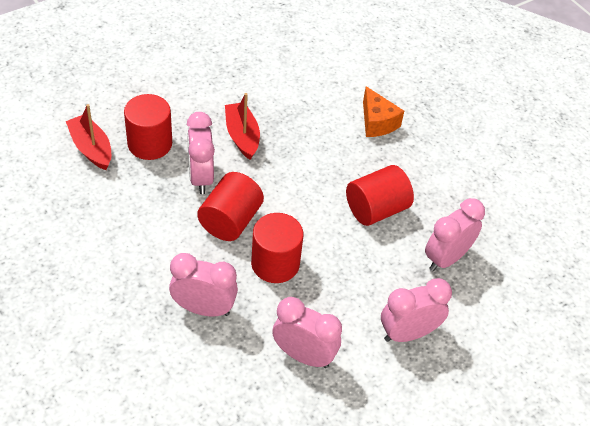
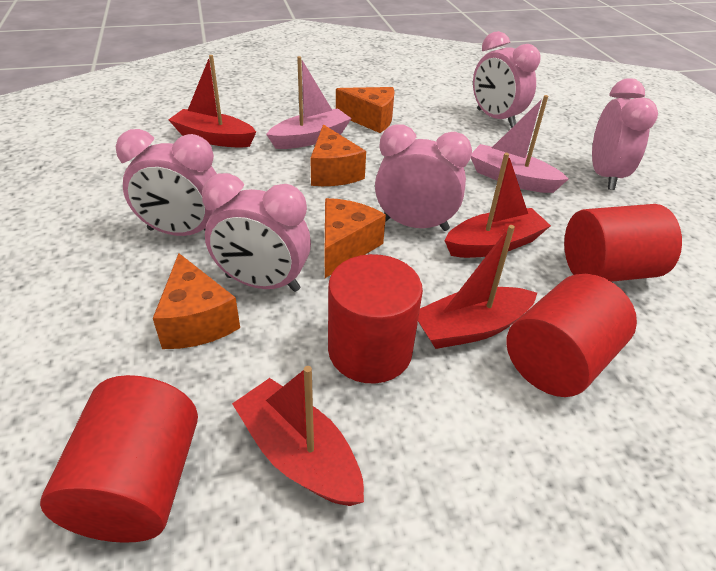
orange cheese: [363,86,404,137] = 1 -> [153,253,240,349] [310,124,366,186] [325,198,386,278] [336,87,395,133] = 4
pink boat: none = 0 -> [266,56,352,149] [471,95,568,193] = 2
red boat: [66,104,111,170] [225,93,260,160] = 2 -> [168,55,256,148] [232,366,364,506] [418,225,537,349] [444,153,551,258] = 4

